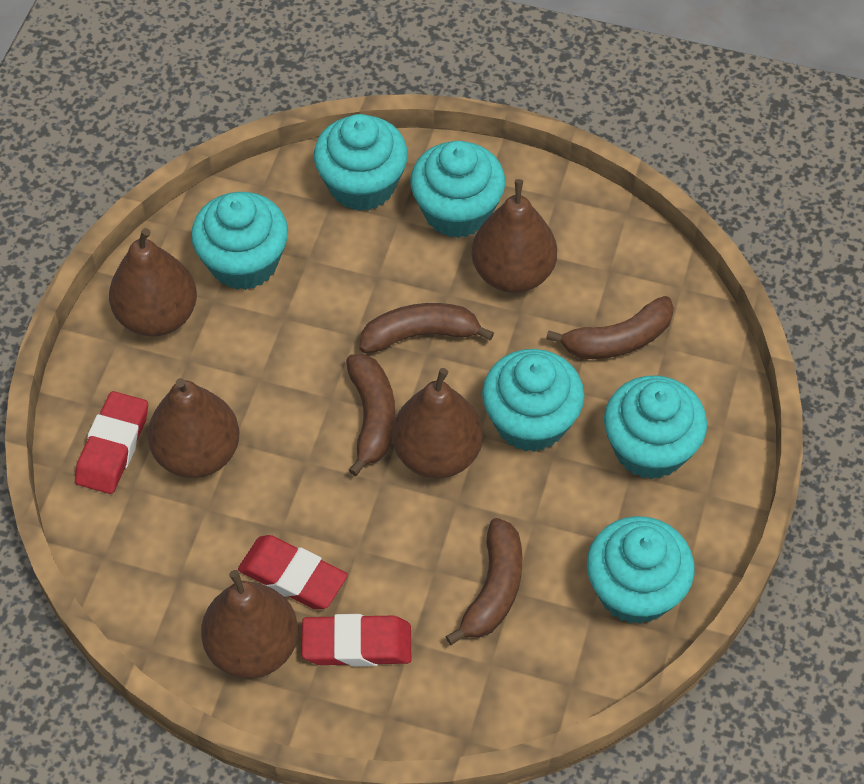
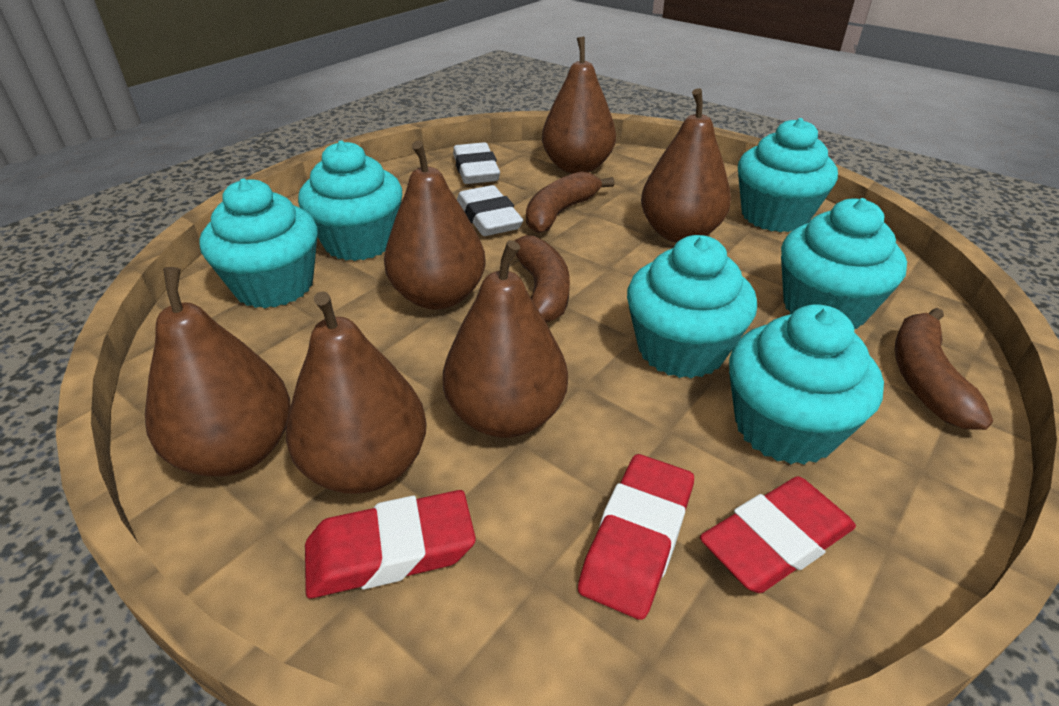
brown banana: [346,354,395,476] [359,303,494,353] [445,518,523,645] [546,296,674,359] = 4 -> [514,235,570,323] [526,171,615,233] [895,308,993,430] = 3
brown pear: [109,228,197,336] [148,378,239,478] [201,570,298,679] [392,368,483,478] [472,179,557,293] = 5 -> [145,267,290,476] [286,291,427,494] [384,141,486,310] [443,240,568,438] [542,37,616,174] [641,88,731,242] = 6
white eraser: none = 0 -> [453,142,500,184] [457,185,523,236] = 2

